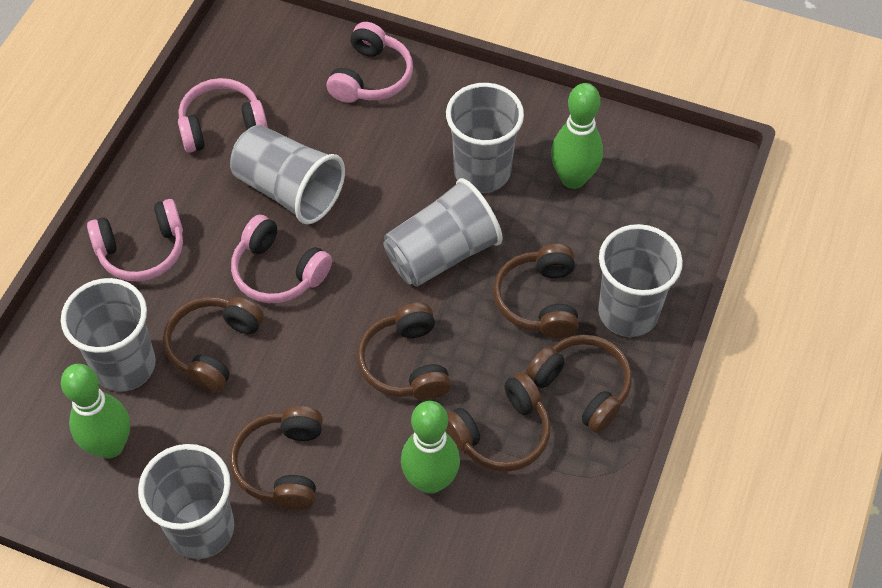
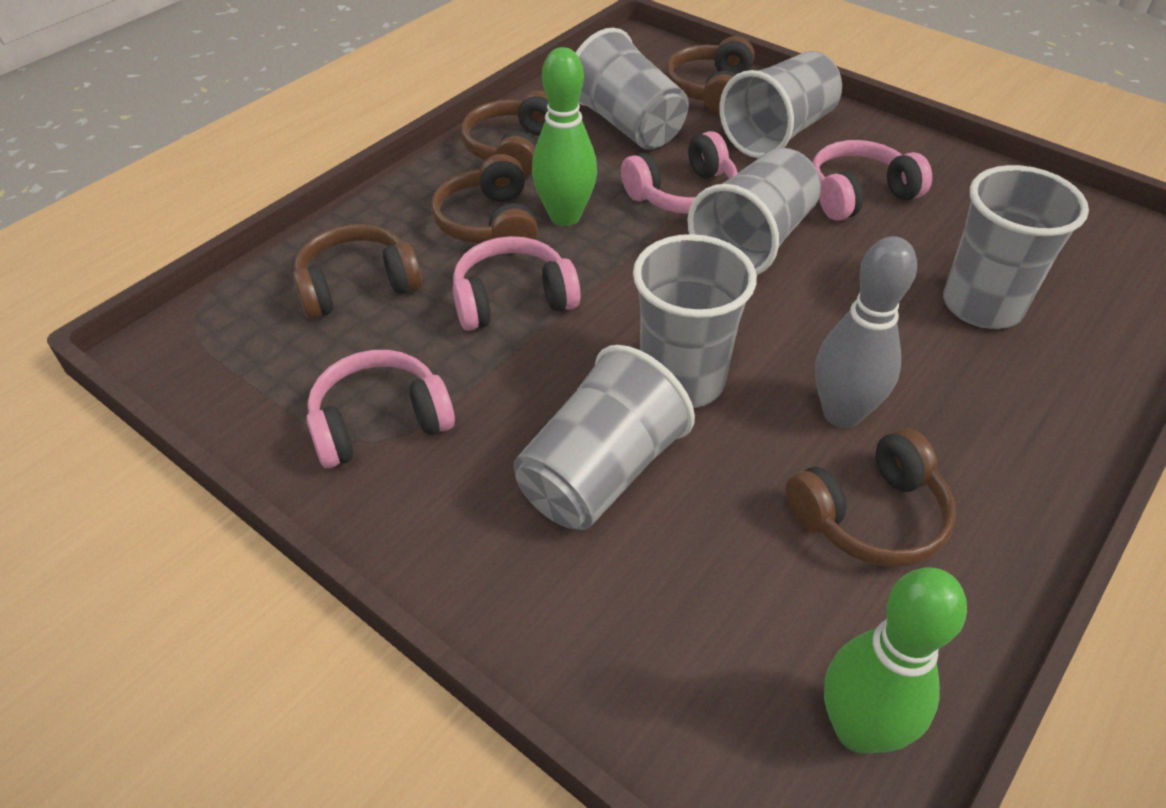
brown headphones: [163,297,264,392] [230,406,323,510] [357,303,451,400] [446,372,551,472] [493,244,579,339] [526,335,632,433] = 6 -> [293,224,422,319] [431,154,538,244] [461,91,548,177] [665,36,754,115] [786,428,956,567] = 5
green bowling pin: [61,364,130,458] [401,401,460,494] [551,83,603,189] = 3 -> [532,47,597,226] [824,567,967,754] = 2
grey bowling pin: none = 0 -> [815,236,917,428] = 1

